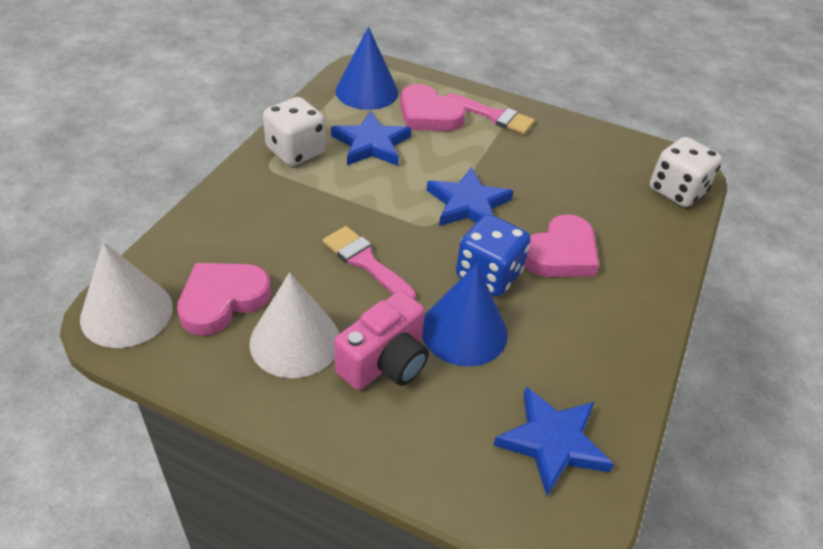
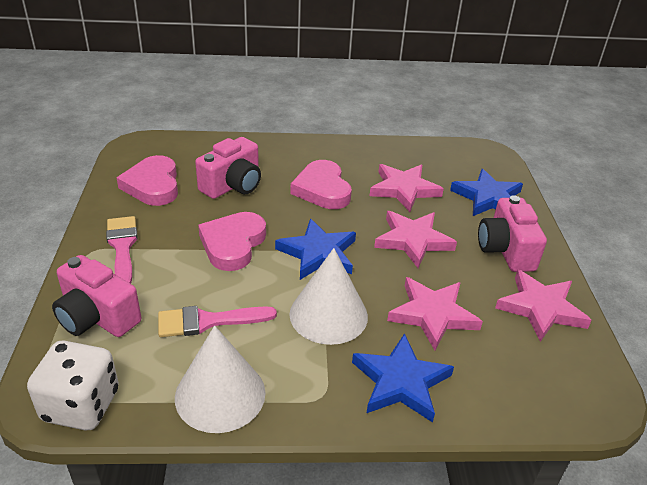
blue cone: [335,27,398,110] [422,263,508,366] = 2 -> none = 0
blue dice: [456,214,531,296] = 1 -> none = 0
pink camera: [334,291,429,390] = 1 -> [52,255,141,337] [195,137,261,199] [478,195,547,272] = 3
pink star: none = 0 -> [370,164,444,212] [374,211,457,268] [387,277,483,350] [495,270,592,342] = 4
white dice: [263,97,326,166] [650,137,722,207] = 2 -> [27,341,119,430] = 1

